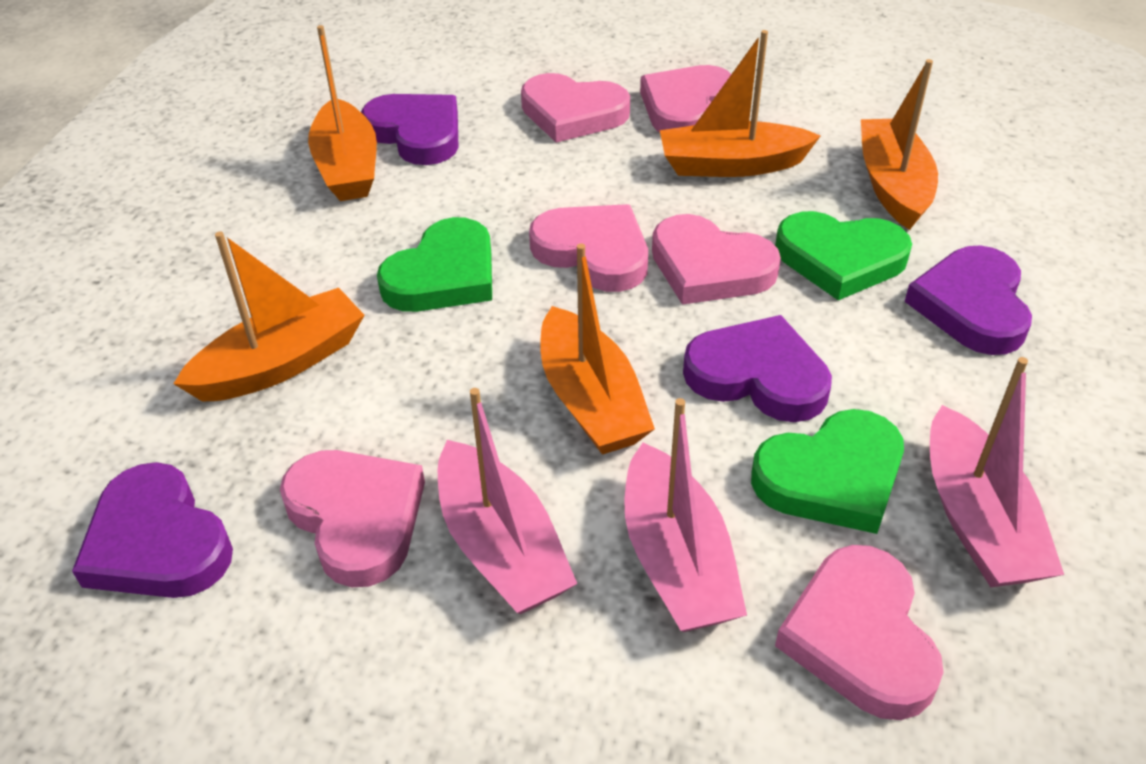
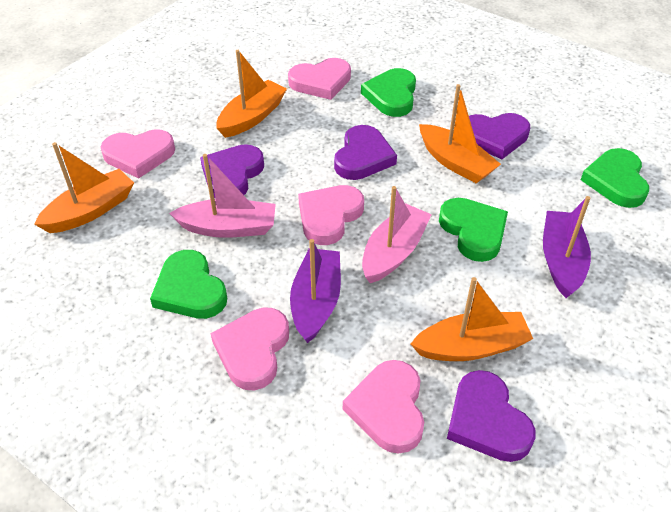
green heart: [377,217,492,312] [751,409,904,534] [775,211,912,300] = 3 -> [150,250,227,319] [361,68,416,117] [439,198,508,262] [581,148,649,208] = 4
orange boat: [173,231,365,402] [308,25,377,201] [541,243,655,455] [660,30,821,177] [861,59,938,230] = 5 -> [34,142,134,233] [216,50,287,138] [411,277,533,361] [419,84,501,183] = 4
pink boat: [438,388,577,614] [624,398,747,632] [930,357,1064,587] = 3 -> [169,154,276,238] [362,186,432,283] = 2
pink heart: [280,450,425,587] [521,73,630,143] [529,204,648,292] [640,65,731,132] [652,214,781,305] [775,545,944,720] = 6 -> [101,129,175,179] [211,307,289,390] [288,58,351,100] [298,185,364,245] [343,360,424,454] = 5
purple boat: none = 0 -> [290,239,341,343] [543,196,591,298] = 2

